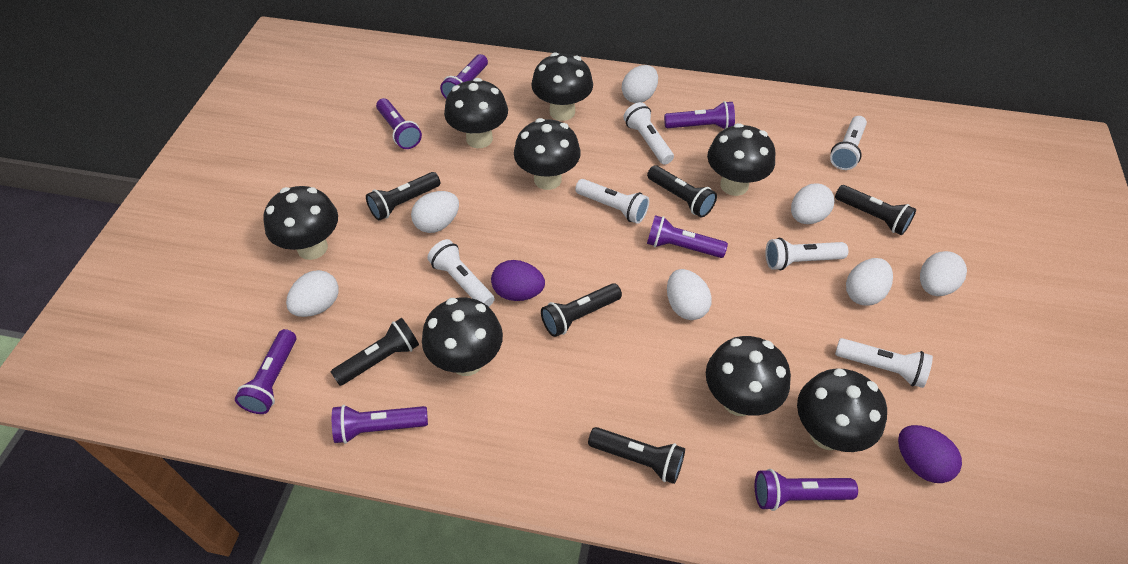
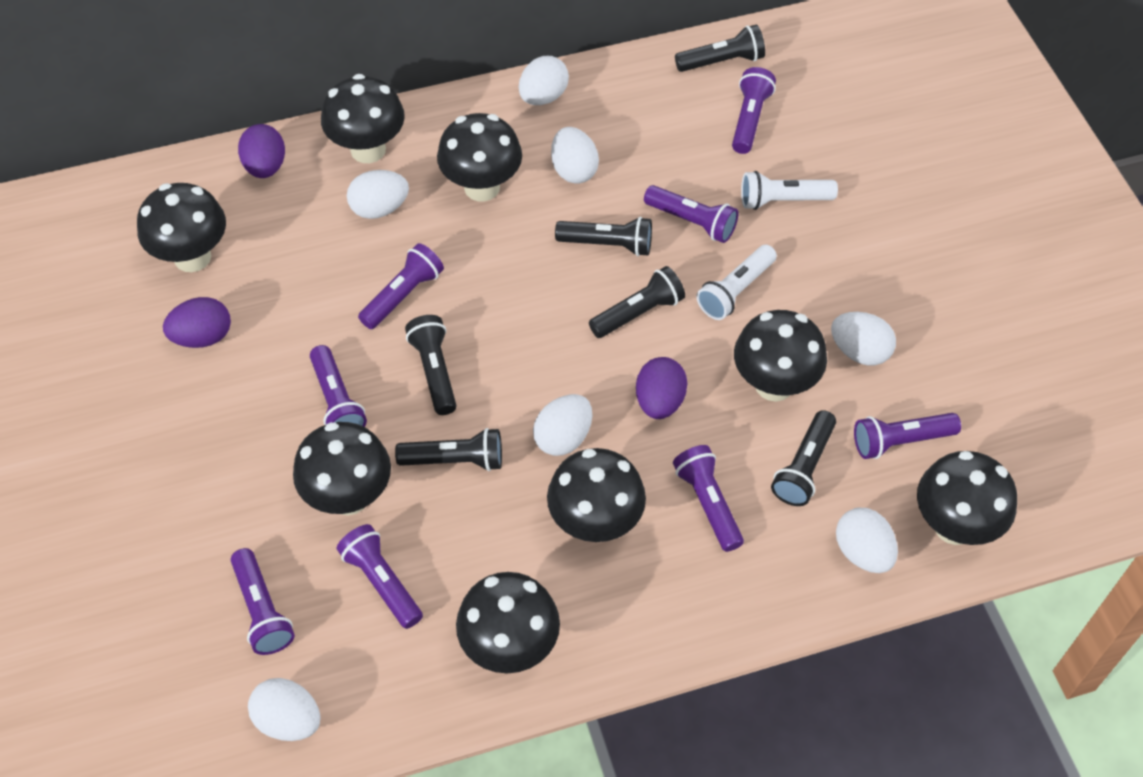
purple egg: [491,260,545,301] [898,425,962,483] = 2 -> [163,297,231,348] [238,124,285,178] [636,357,687,419] = 3
purple flashlight: [235,329,296,414] [332,405,428,444] [376,98,422,149] [440,54,488,99] [647,215,728,258] [664,101,735,129] [755,469,858,511] = 7 -> [231,548,295,655] [310,345,367,427] [337,524,423,629] [358,243,444,329] [644,185,738,243] [673,445,744,552] [732,67,776,154] [854,413,961,459] = 8
white flashlight: [428,239,495,307] [575,179,649,224] [623,102,674,165] [765,238,848,270] [830,116,867,170] [835,338,933,388] = 6 -> [696,245,777,320] [741,171,838,210] = 2

